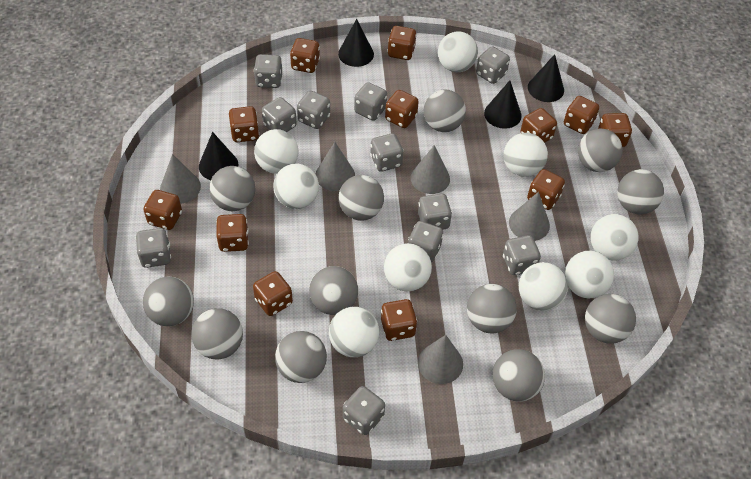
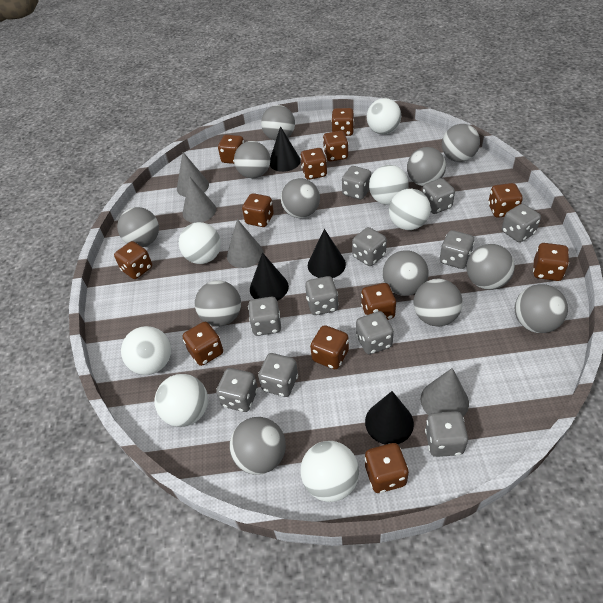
grey cone: [160,154,201,204] [316,142,355,191] [411,145,450,194] [418,335,463,384] [509,192,550,241] = 5 -> [177,152,209,197] [183,176,216,223] [227,219,263,268] [421,368,469,417] = 4
white ball: [254,129,299,174] [273,164,319,209] [329,307,379,357] [384,243,432,291] [438,31,478,72] [504,133,548,177] [519,262,568,311] [565,250,614,299] [590,214,638,260] = 9 -> [121,326,171,375] [154,374,208,427] [179,222,221,264] [300,441,359,502] [367,98,401,134] [369,165,409,205] [389,189,431,230] = 7

